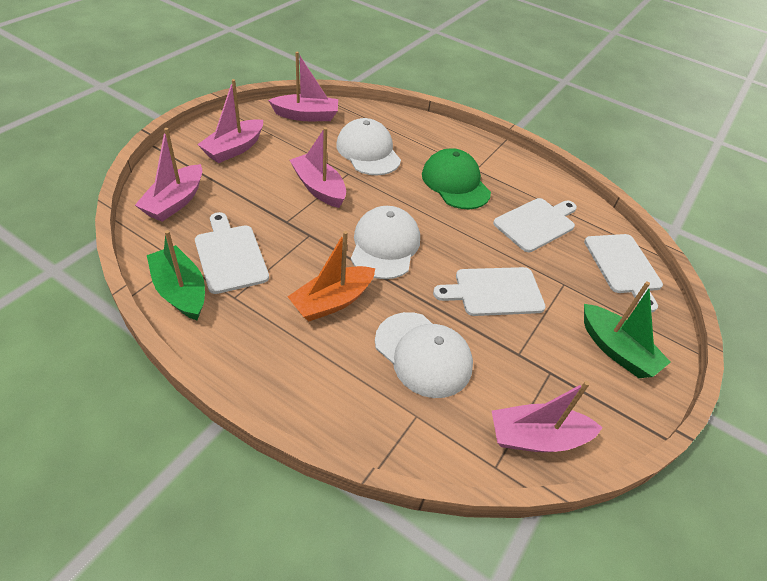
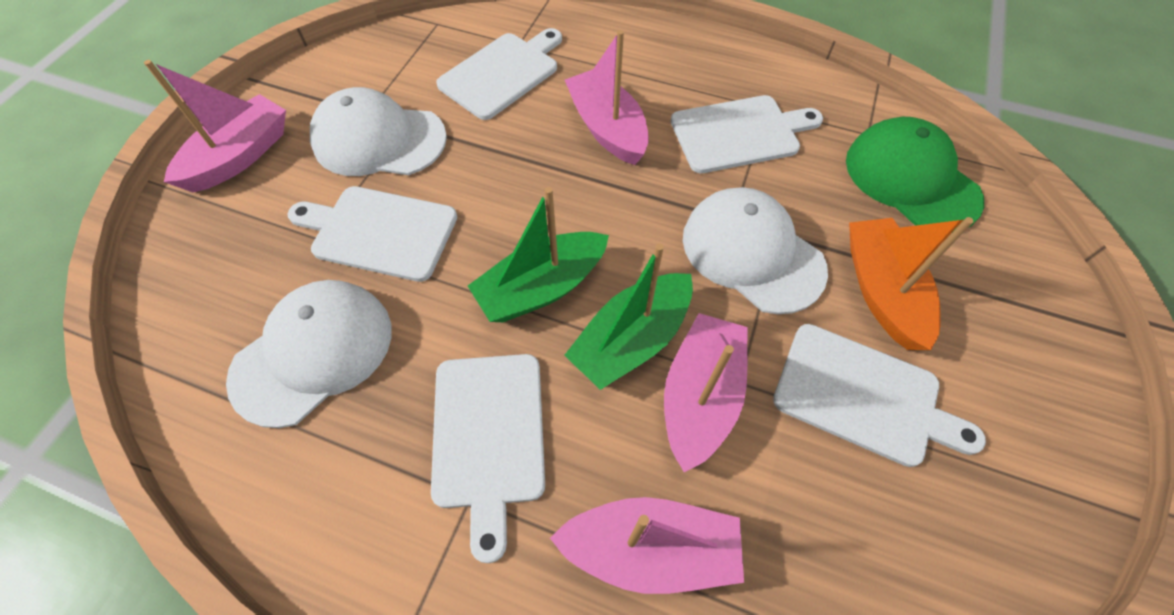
pink boat: [135,128,202,222] [197,79,263,163] [268,52,338,121] [290,127,346,208] [492,381,603,452] = 5 -> [144,60,286,192] [550,497,744,594] [565,30,649,165] [664,313,748,472] = 4
white cutting board: [195,212,269,294] [433,267,546,316] [493,198,577,252] [584,234,663,312] = 4 -> [288,186,457,282] [431,354,545,563] [436,28,562,120] [671,95,823,173] [773,324,986,467] = 5

